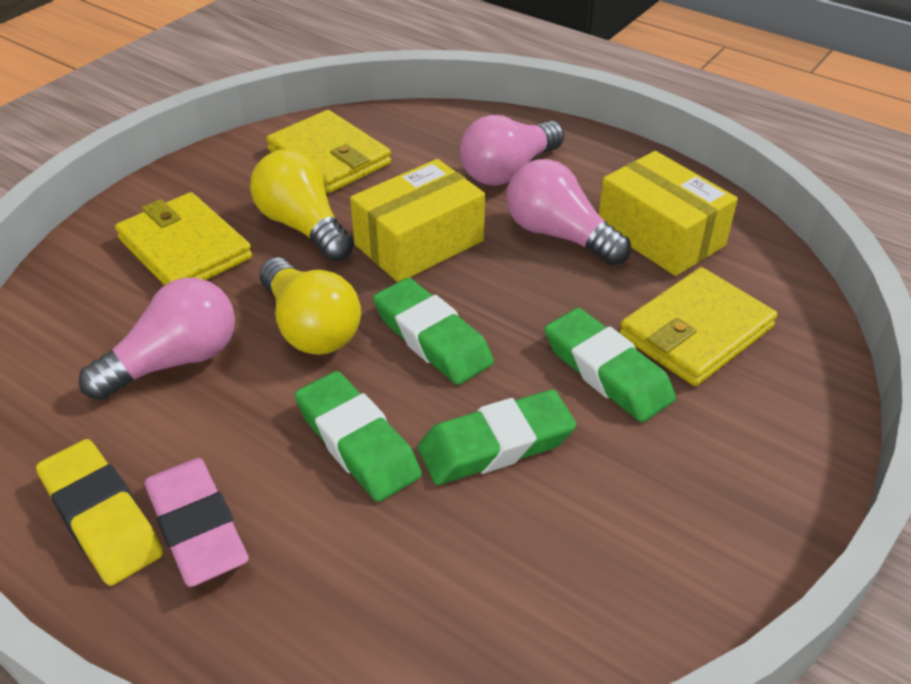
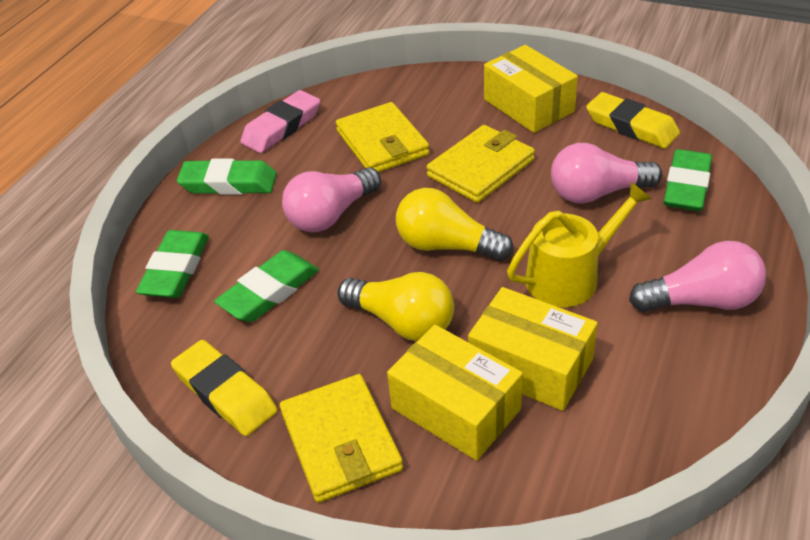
yellow box: [350,159,485,282] [598,151,738,276] = 2 -> [387,325,523,461] [468,287,598,411] [484,45,578,133] = 3
yellow eraser: [36,439,163,586] = 1 -> [171,340,277,436] [586,92,680,149] = 2
yellow watering can: none = 0 -> [507,182,652,307] = 1

